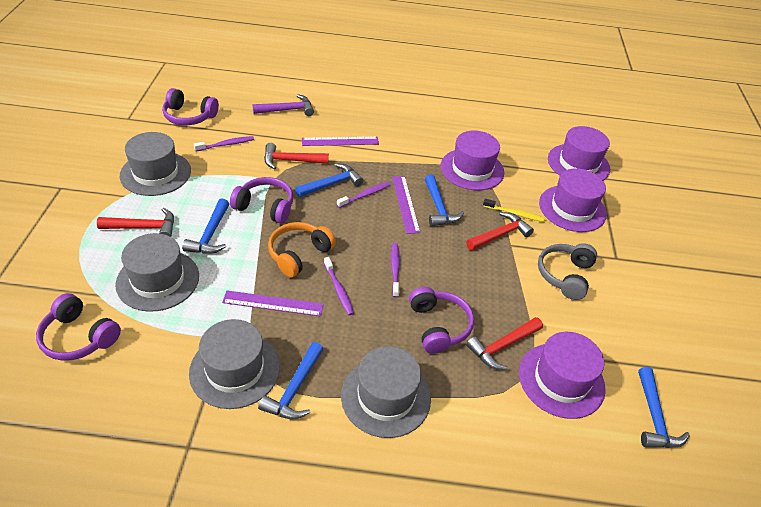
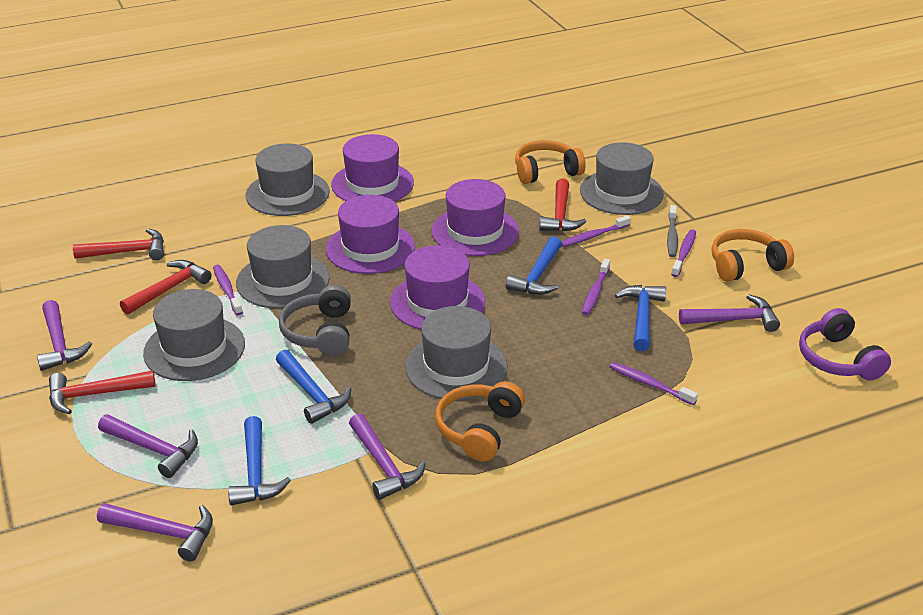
blue hammer: [182,198,229,254] [258,342,324,419] [295,163,363,197] [425,175,464,227] [638,367,690,448] = 5 -> [228,416,291,505] [276,350,352,424] [506,237,562,295] [615,285,666,351] = 4
grey hat: [115,233,199,312] [120,132,191,196] [189,319,280,409] [341,346,431,438] = 4 -> [143,289,245,381] [236,225,330,308] [246,143,330,216] [405,306,507,400] [580,142,664,215] = 5
grey toothbrush: none = 0 -> [667,205,678,257] = 1
orange headphones: [268,222,336,278] = 1 -> [435,381,525,461] [515,140,586,184] [712,229,794,282] = 3
purple hammer: [252,94,314,116] = 1 -> [37,300,92,371] [97,503,213,561] [98,414,198,478] [349,413,426,500] [679,294,780,332] = 5
purple headphones: [36,293,121,361] [162,88,219,125] [230,177,293,224] [409,287,474,354] = 4 -> [799,308,891,380] = 1
purple ruler: [222,290,324,317] [302,137,379,146] [392,176,420,234] = 3 -> none = 0
purple toothbrush: [194,136,254,151] [324,257,354,315] [337,182,390,208] [391,243,400,298] = 4 -> [213,265,243,315] [561,215,631,247] [582,258,610,315] [610,362,698,405] [671,229,696,277] = 5
yellow toothbrush: [483,198,546,222] = 1 -> none = 0

